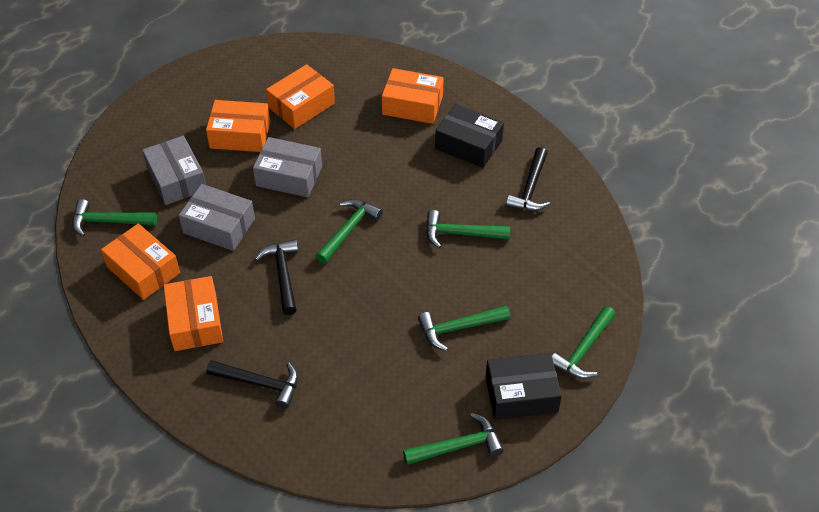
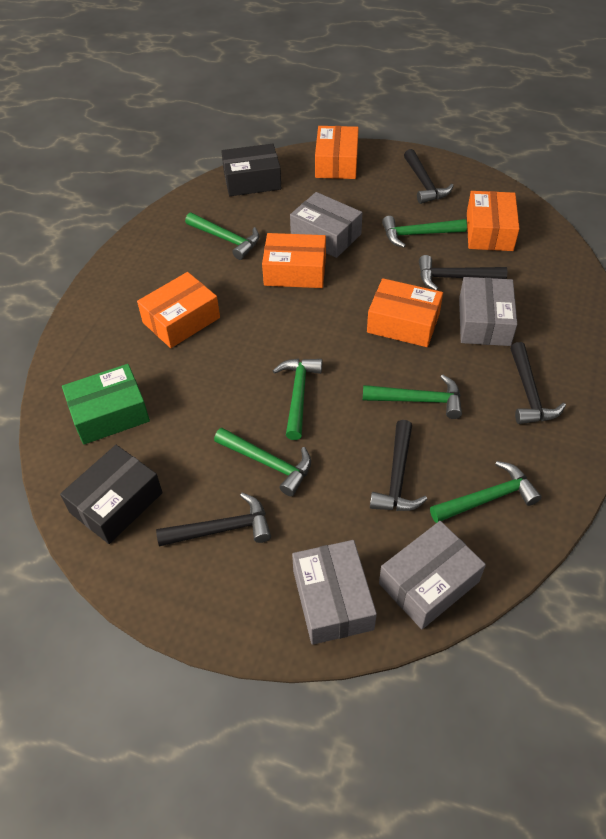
black hammer: [207,360,298,409] [255,239,298,315] [506,147,550,211] = 3 -> [156,493,271,547] [370,420,427,511] [404,149,454,204] [419,255,507,290] [510,342,566,424] = 5
green box: none = 0 -> [62,364,150,445] = 1
grey box: [142,136,206,205] [179,184,255,251] [253,137,322,197] = 3 -> [290,192,362,258] [292,540,377,645] [379,521,486,629] [459,277,517,346] = 4

